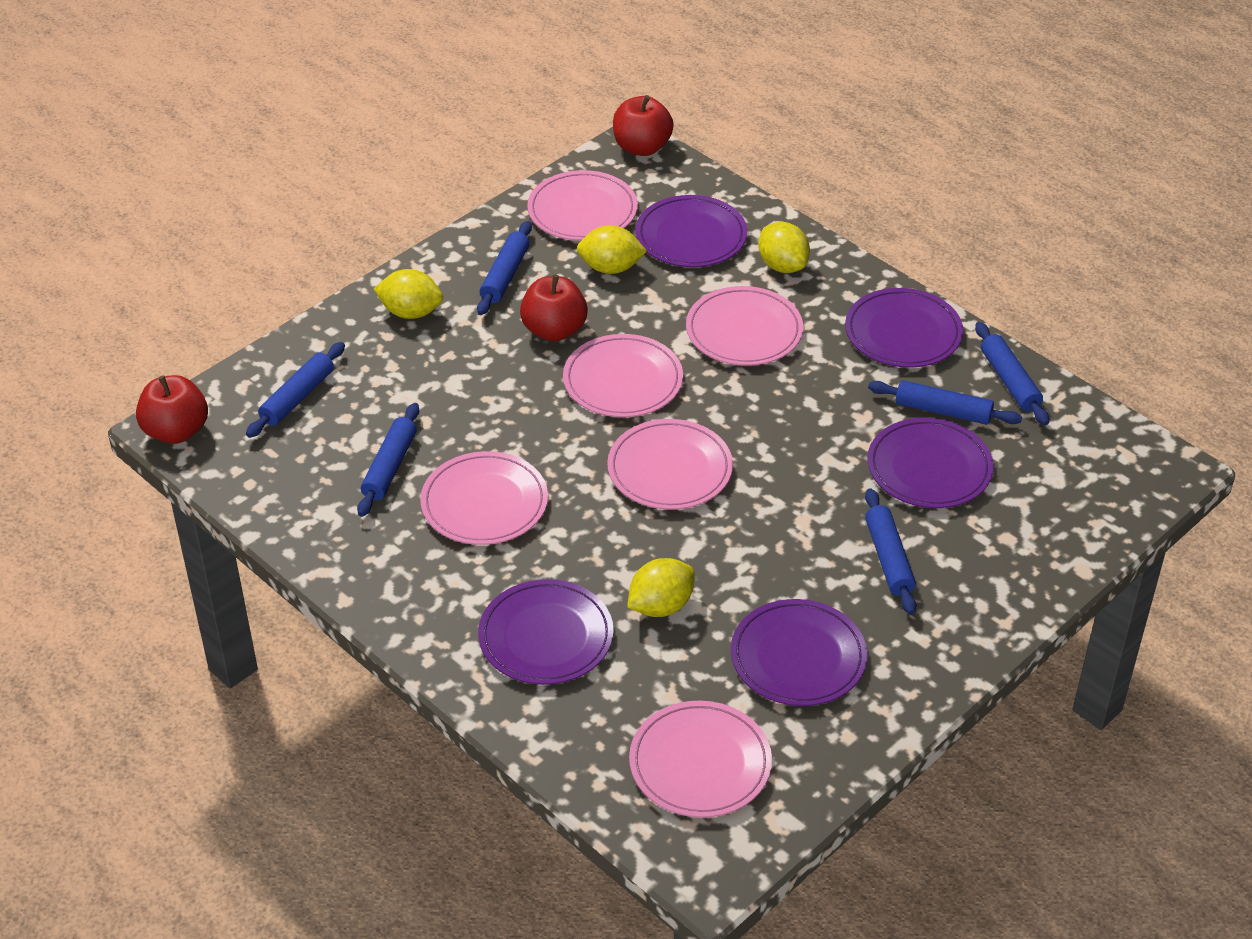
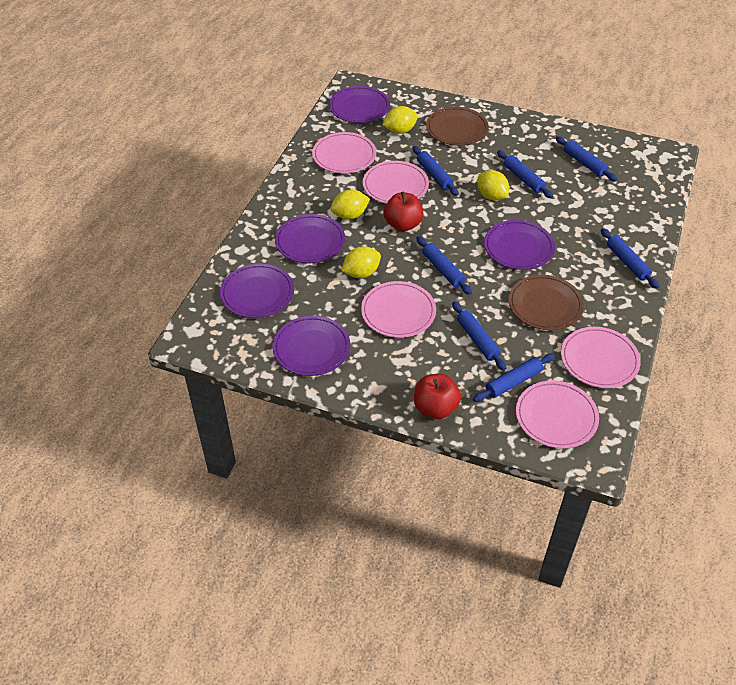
blue rolling pin: [246,342,345,438] [357,403,419,517] [477,221,532,315] [865,488,916,615] [868,380,1022,425] [975,322,1049,425] = 6 -> [413,146,459,196] [417,236,472,295] [452,301,506,371] [473,354,555,402] [497,150,553,198] [556,136,617,181] [601,228,659,289] = 7
brown plate: none = 0 -> [426,107,489,146] [508,275,584,330] = 2
pink plate: [420,451,548,545] [527,170,638,241] [563,334,683,417] [607,419,733,510] [629,701,772,818] [686,286,803,366] = 6 -> [312,132,376,173] [361,281,436,338] [363,161,429,204] [516,380,599,449] [561,327,641,388] = 5
red apple: [136,375,208,444] [520,275,588,341] [613,95,674,156] = 3 -> [384,192,424,231] [414,373,461,419] = 2

